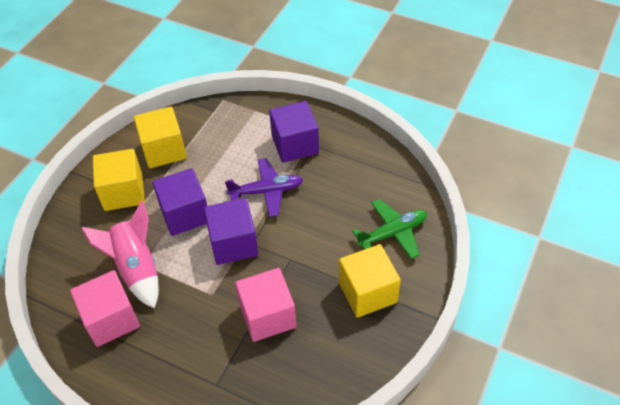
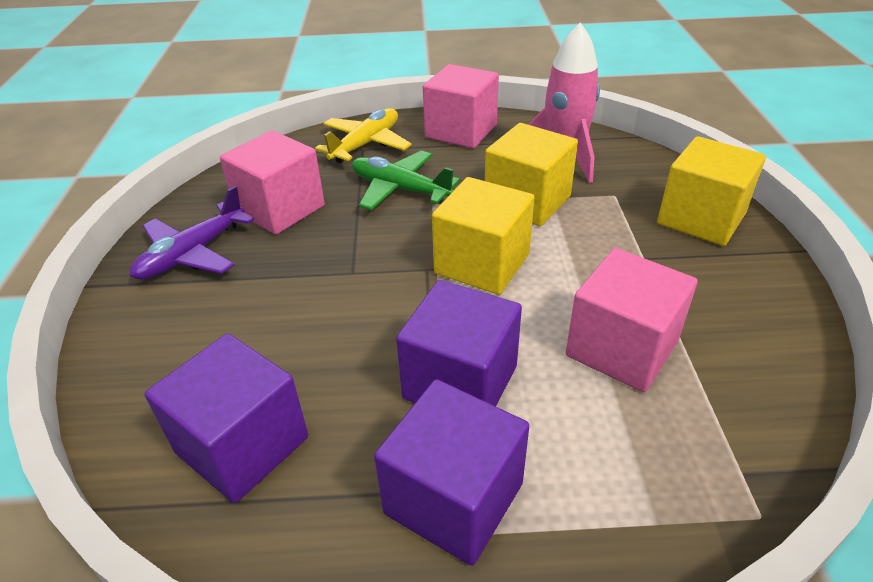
pink cube: [70,270,140,347] [235,268,296,342] = 2 -> [220,130,325,235] [423,64,499,148] [566,248,698,392] = 3
yellow plane: none = 0 -> [315,108,412,163] = 1

